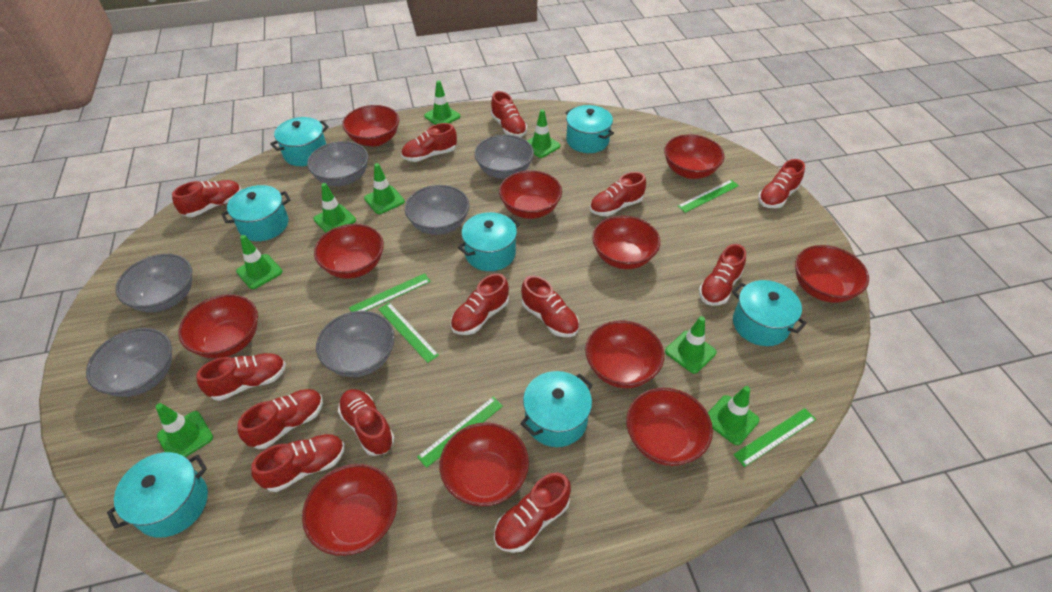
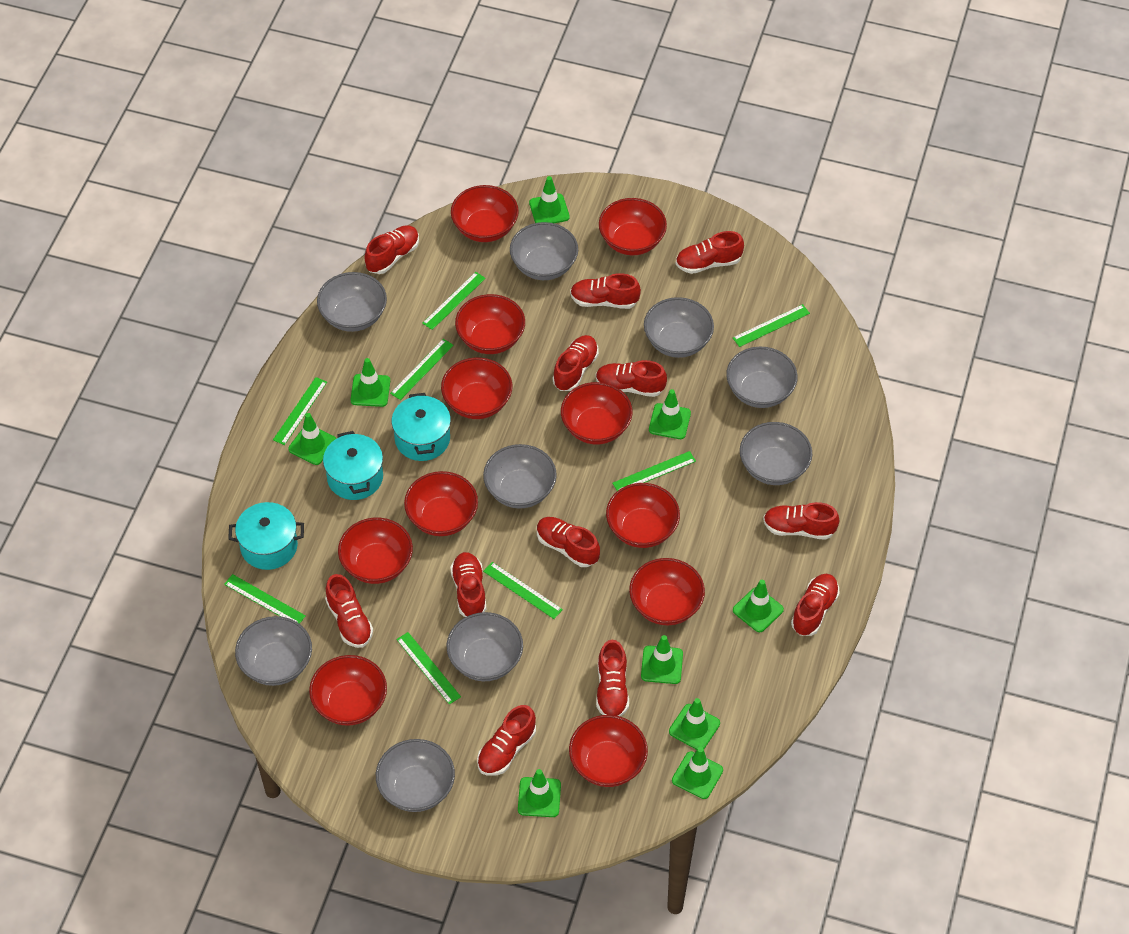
green ruler: [349,273,431,312] [378,302,439,363] [417,397,503,468] [678,180,739,213] [733,408,816,467] = 5 -> [224,574,306,624] [273,377,327,445] [390,339,454,400] [396,632,461,705] [422,272,486,330] [483,562,563,619] [612,451,696,491] [733,304,810,347] = 8
green traffic cone: [156,403,213,457] [236,235,282,289] [314,183,356,233] [364,163,405,214] [424,80,460,125] [527,109,561,158] [665,316,716,374] [708,386,759,445] = 8 -> [288,413,336,465] [350,358,390,407] [518,769,561,817] [529,176,570,223] [641,635,683,684] [649,389,691,439] [669,698,720,750] [672,747,723,799] [733,580,784,632] = 9
grey bowl: [86,328,172,397] [116,254,192,312] [307,141,368,186] [316,311,395,377] [405,185,470,235] [474,135,534,179] = 6 -> [235,616,312,686] [317,272,387,332] [376,739,455,812] [447,612,523,681] [483,444,557,509] [510,222,578,280] [644,297,714,358] [726,346,798,408] [740,422,812,485] = 9
red shoe: [172,180,241,217] [197,353,286,401] [237,389,323,449] [251,434,345,492] [338,389,395,456] [401,123,457,162] [451,273,509,335] [491,91,527,137] [494,472,571,553] [521,275,579,337] [590,172,646,216] [699,244,746,306] [758,159,805,208] = 13 -> [325,574,373,648] [364,226,419,274] [450,552,486,617] [477,705,536,776] [537,517,600,567] [553,335,599,391] [570,273,641,309] [596,360,667,397] [596,640,629,717] [676,231,744,274] [763,502,839,540] [791,574,840,636] = 12
turquoise pot: [107,452,208,538] [221,185,290,241] [270,117,329,166] [458,212,520,271] [520,371,593,447] [565,105,614,153] [732,280,807,346] = 7 -> [228,502,304,570] [323,431,383,500] [391,393,451,461] = 3

